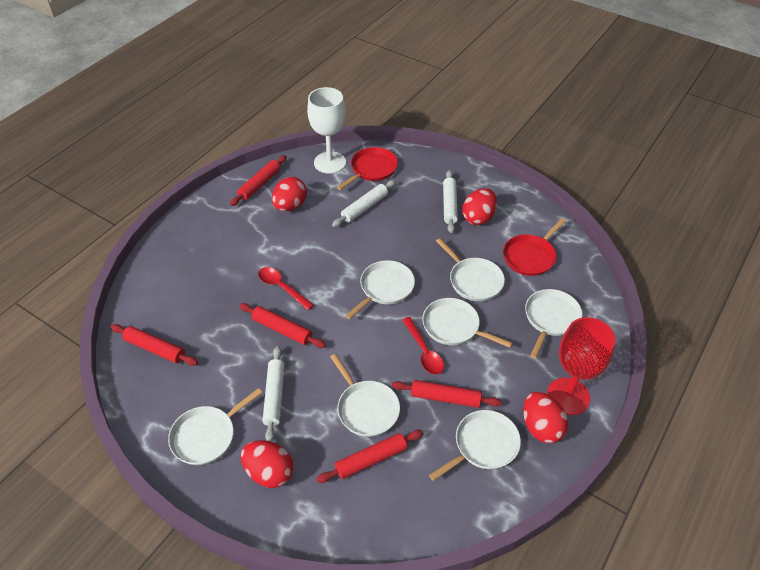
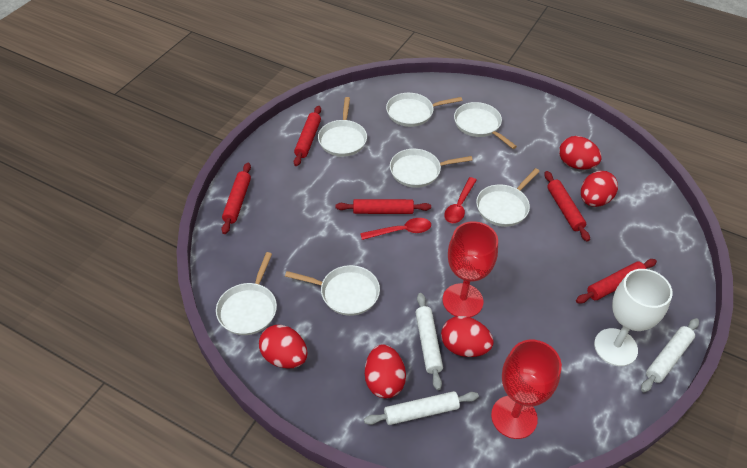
red egg: [241,440,294,488] [272,177,307,211] [462,188,497,225] [523,392,568,443] = 4 -> [259,325,308,368] [365,344,406,399] [441,316,494,357] [559,136,602,169] [581,171,618,207] = 5
red goblet: [547,317,616,415] = 1 -> [443,221,498,317] [491,340,562,439] = 2
red pan: [337,147,398,190] [503,218,566,276] = 2 -> none = 0

